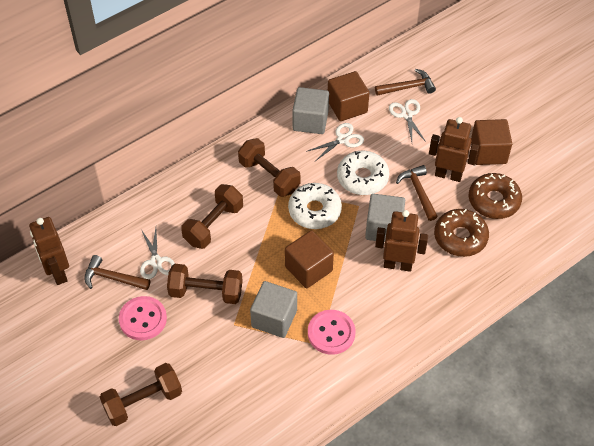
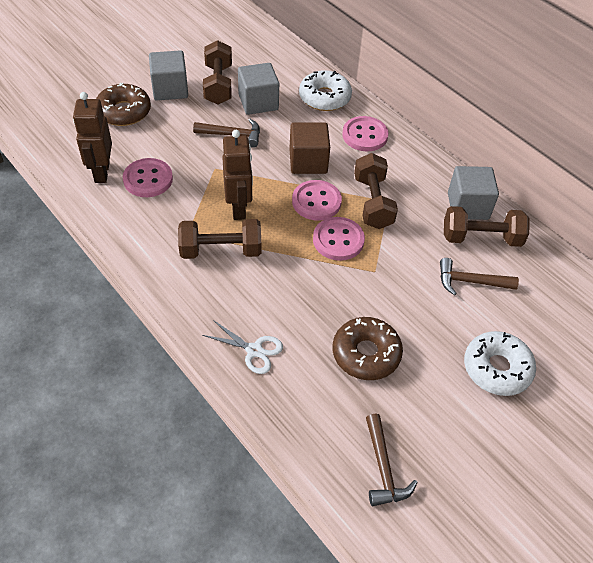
brown cube: [285,230,334,289] [328,71,369,121] [471,119,512,165] = 3 -> [289,122,330,174] = 1
brown robot: [29,217,69,285] [375,210,428,272] [429,117,479,182] = 3 -> [73,92,112,183] [222,130,253,220] = 2
pink button: [119,296,167,340] [308,310,355,355] = 2 -> [123,158,173,197] [292,180,342,221] [313,217,365,261] [342,116,389,151] = 4
white scissors: [140,228,175,279] [306,123,364,160] [389,99,426,142] = 3 -> [202,320,283,374] = 1

